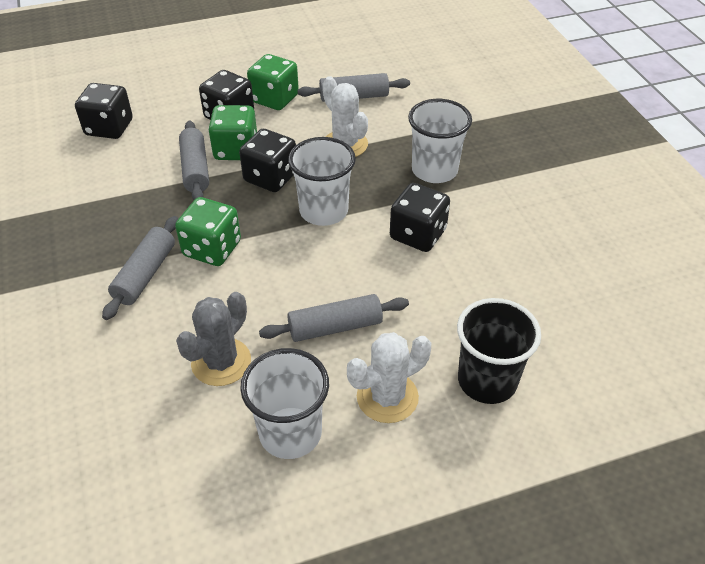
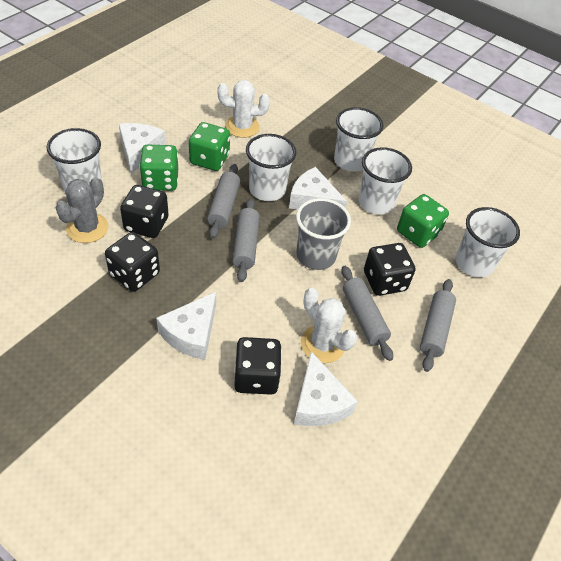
black cup: [457,298,541,404] = 1 -> none = 0
grey cup: none = 0 -> [296,198,351,270] = 1
white cheese: none = 0 -> [119,123,166,174] [156,292,216,360] [289,167,347,210] [294,351,358,426] = 4
white cup: [240,348,329,459] [288,137,356,226] [408,99,472,183] = 3 -> [46,128,102,192] [246,134,296,201] [334,107,383,172] [358,147,412,214] [455,207,520,277] = 5

